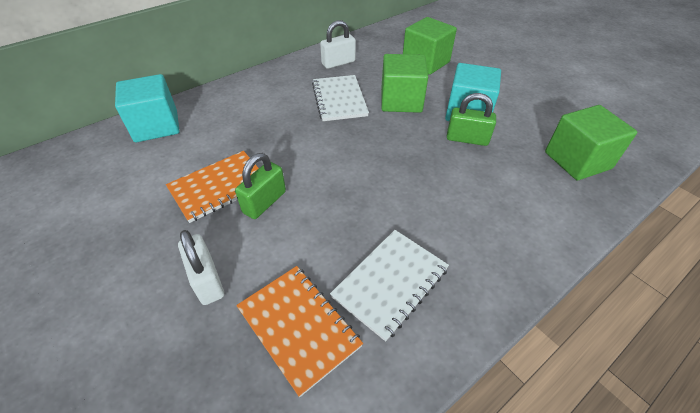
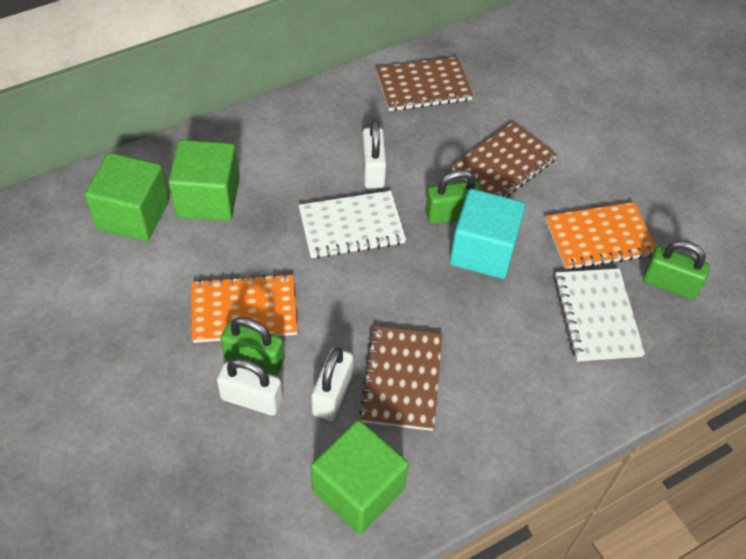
brown notebook: none = 0 -> [359,326,443,431] [376,57,473,111] [452,122,557,197] = 3
green padlock: [235,153,286,219] [447,93,496,146] = 2 -> [221,317,284,375] [425,170,482,224] [643,240,710,299] = 3
turquoise cube: [115,74,180,142] [445,63,501,121] = 2 -> [450,189,526,279] = 1
white padlock: [178,230,224,305] [320,20,356,69] = 2 -> [217,358,282,416] [311,347,353,421] [362,120,386,188] = 3

